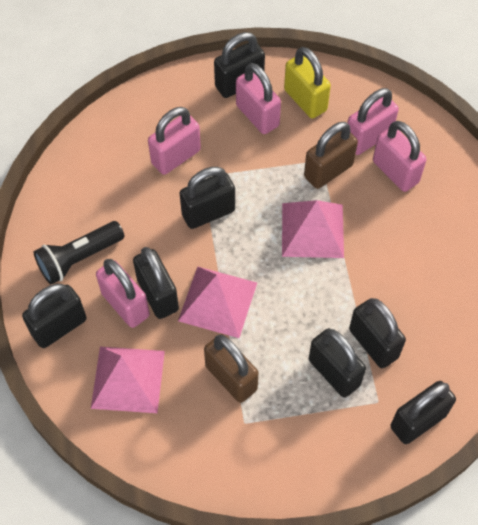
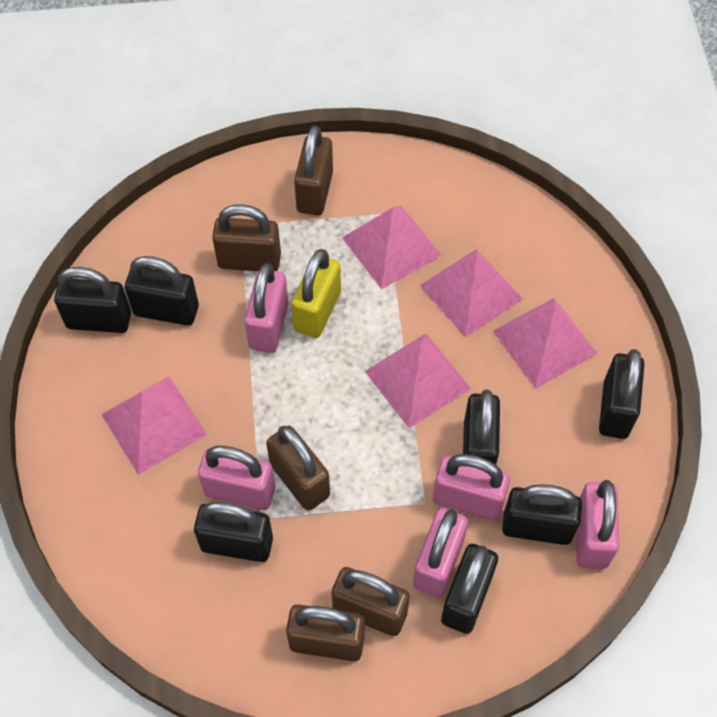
black flashlight: [34,221,124,285] = 1 -> none = 0
brown padlock: [204,334,258,403] [304,122,358,189] = 2 -> [212,204,281,271] [266,426,330,511] [286,604,365,661] [294,126,333,215] [332,567,410,636] = 5
pink pyramid: [91,347,165,413] [178,267,257,338] [282,200,344,258] = 3 -> [101,377,207,475] [342,206,442,289] [365,334,471,428] [420,249,523,337] [493,298,598,389] = 5

